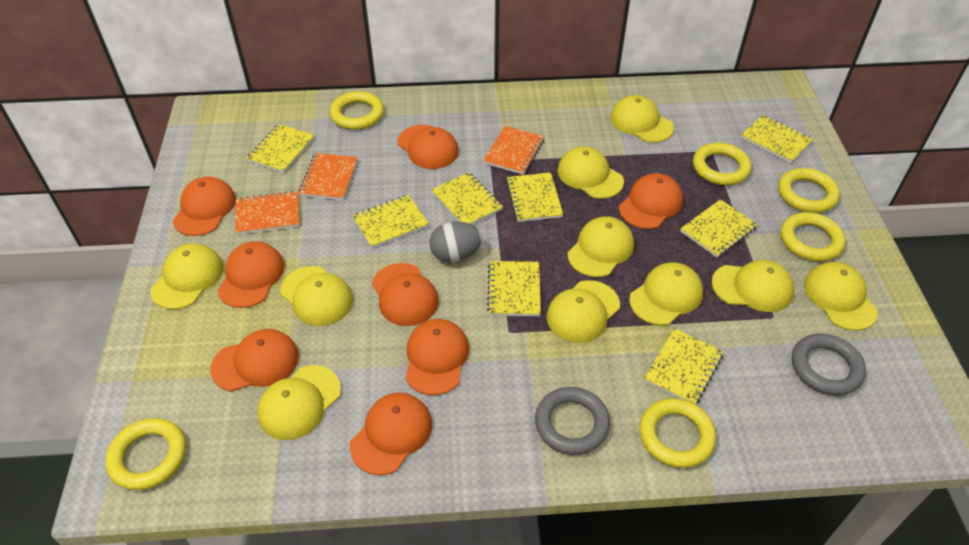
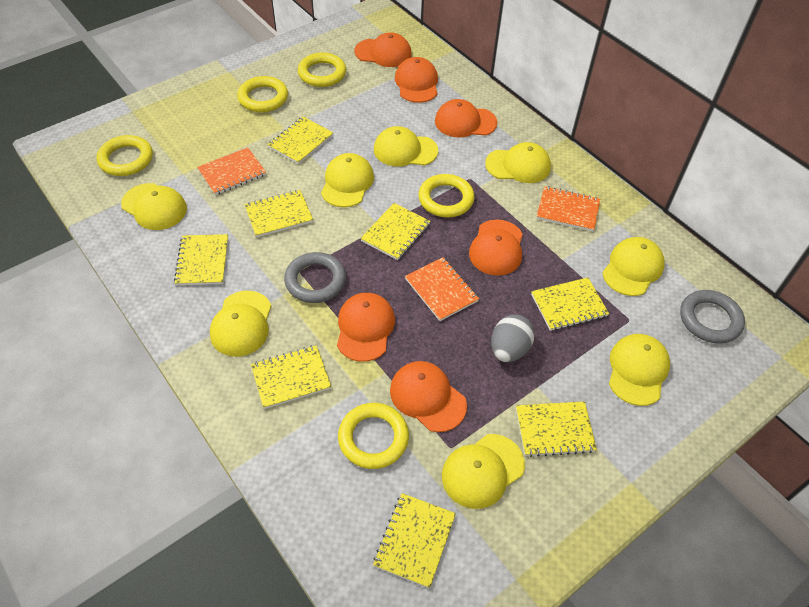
orange cap: [173,177,236,236] [210,329,299,392] [217,241,284,308] [349,393,432,475] [372,263,439,326] [398,125,459,169] [405,319,469,395] [619,173,683,229] = 8 -> [337,293,395,362] [354,32,412,67] [390,361,467,432] [395,57,438,103] [435,99,497,137] [469,219,523,276] = 6
yellow cap: [151,243,223,309] [257,365,341,440] [280,266,353,326] [547,280,620,343] [558,146,624,199] [568,216,634,277] [610,95,674,143] [629,262,703,325] [712,260,794,312] [804,262,878,331] = 10 -> [121,183,187,230] [210,291,271,356] [321,153,374,207] [374,126,438,166] [442,434,525,509] [485,142,551,183] [602,237,665,296] [609,334,670,406] = 8
yellow ring: [105,418,186,490] [330,91,384,130] [639,398,716,468] [693,142,752,185] [778,168,840,213] [781,212,846,261] = 6 -> [97,135,153,176] [237,76,288,112] [298,53,346,87] [338,403,409,469] [419,174,474,217] = 5

